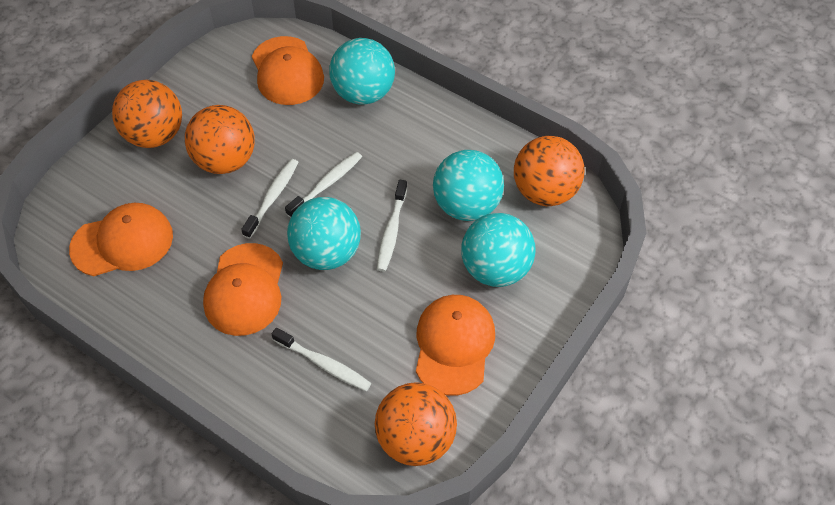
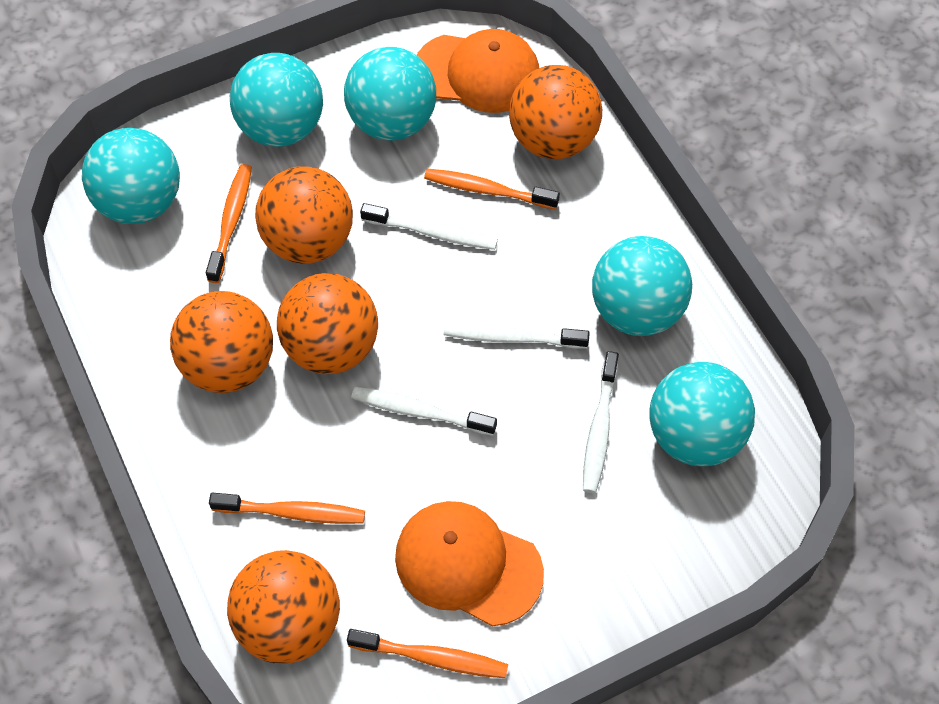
orange ball: [112,80,182,148] [185,105,255,174] [375,382,457,466] [514,136,584,206] = 4 -> [170,291,273,393] [227,550,340,664] [255,166,353,264] [277,273,378,374] [509,65,602,159] = 5
orange cap: [69,203,173,276] [203,243,283,336] [252,36,324,105] [416,295,495,396] = 4 -> [395,501,544,627] [417,29,539,113] = 2
orange toothbrush: none = 0 -> [206,164,252,283] [209,493,365,524] [347,629,508,678] [424,169,560,210] = 4
turquoise ball: [287,197,361,270] [329,38,395,105] [433,150,504,221] [461,213,536,287] = 4 -> [82,128,180,224] [230,53,323,147] [344,47,436,140] [592,236,692,336] [649,362,755,466] = 5

